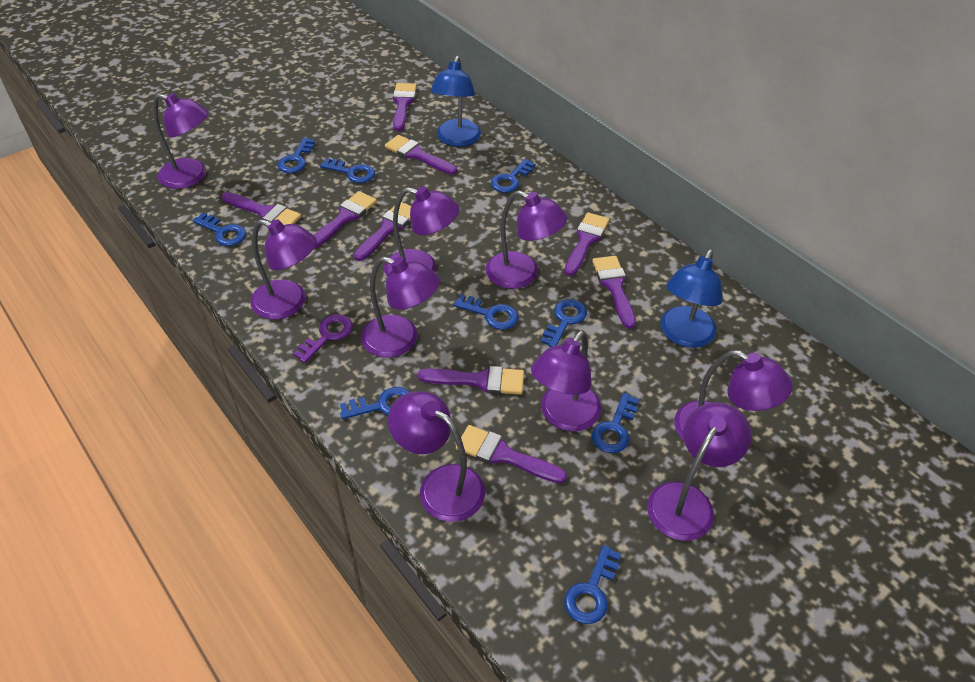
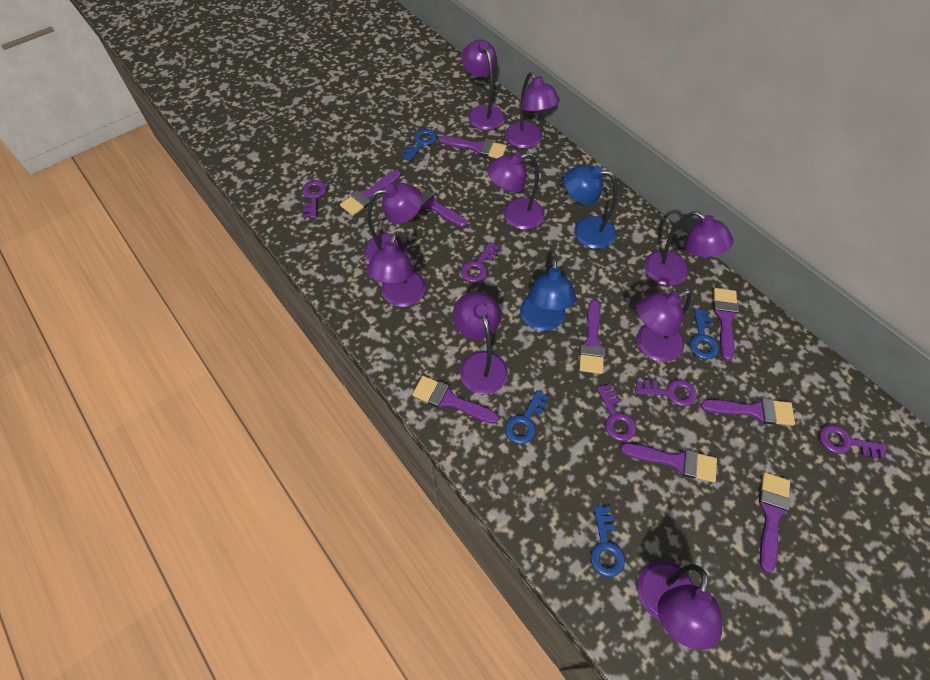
blue key: [193,213,246,246] [278,138,315,173] [320,158,375,183] [340,387,410,419] [453,294,519,330] [491,159,535,193] [541,299,587,347] [564,545,621,624] [592,393,639,453] = 9 -> [402,129,437,161] [505,390,549,444] [590,506,625,577] [690,309,719,359] = 4
purple key: [293,314,353,363] = 1 -> [302,180,327,218] [461,242,500,283] [597,384,636,441] [635,379,697,406] [819,425,886,459] = 5

